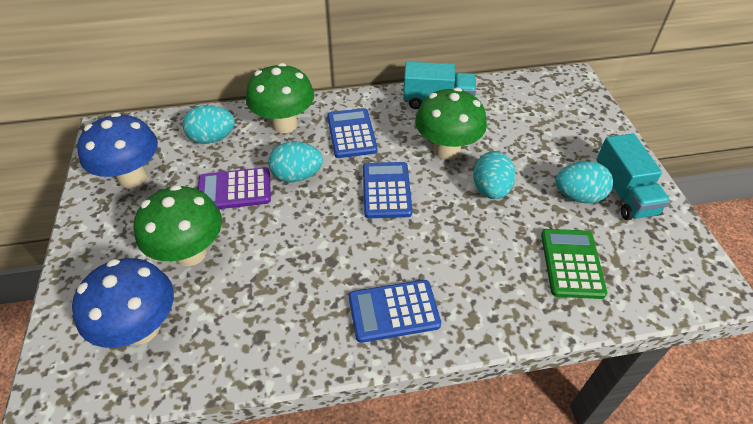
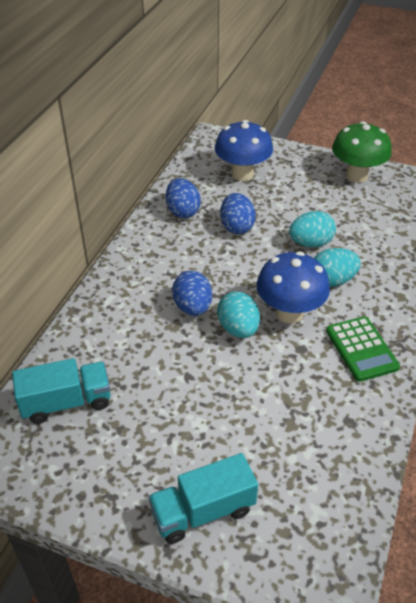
blue calculator: [327,108,378,158] [349,280,441,343] [363,162,413,218] = 3 -> none = 0
blue egg: none = 0 -> [166,178,201,218] [172,271,212,316] [220,193,256,234] = 3
green mushroom: [134,185,222,267] [246,63,314,133] [415,87,487,160] = 3 -> [332,121,392,183] = 1
purple calculator: [198,167,271,209] = 1 -> none = 0
turquoise egg: [183,105,235,144] [268,141,323,183] [473,151,516,199] [555,161,613,203] = 4 -> [217,291,260,338] [289,211,336,247] [314,248,361,287] = 3

